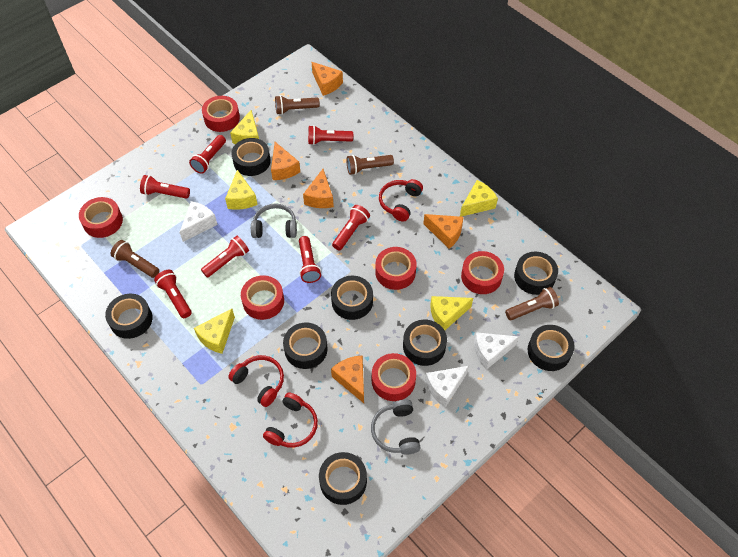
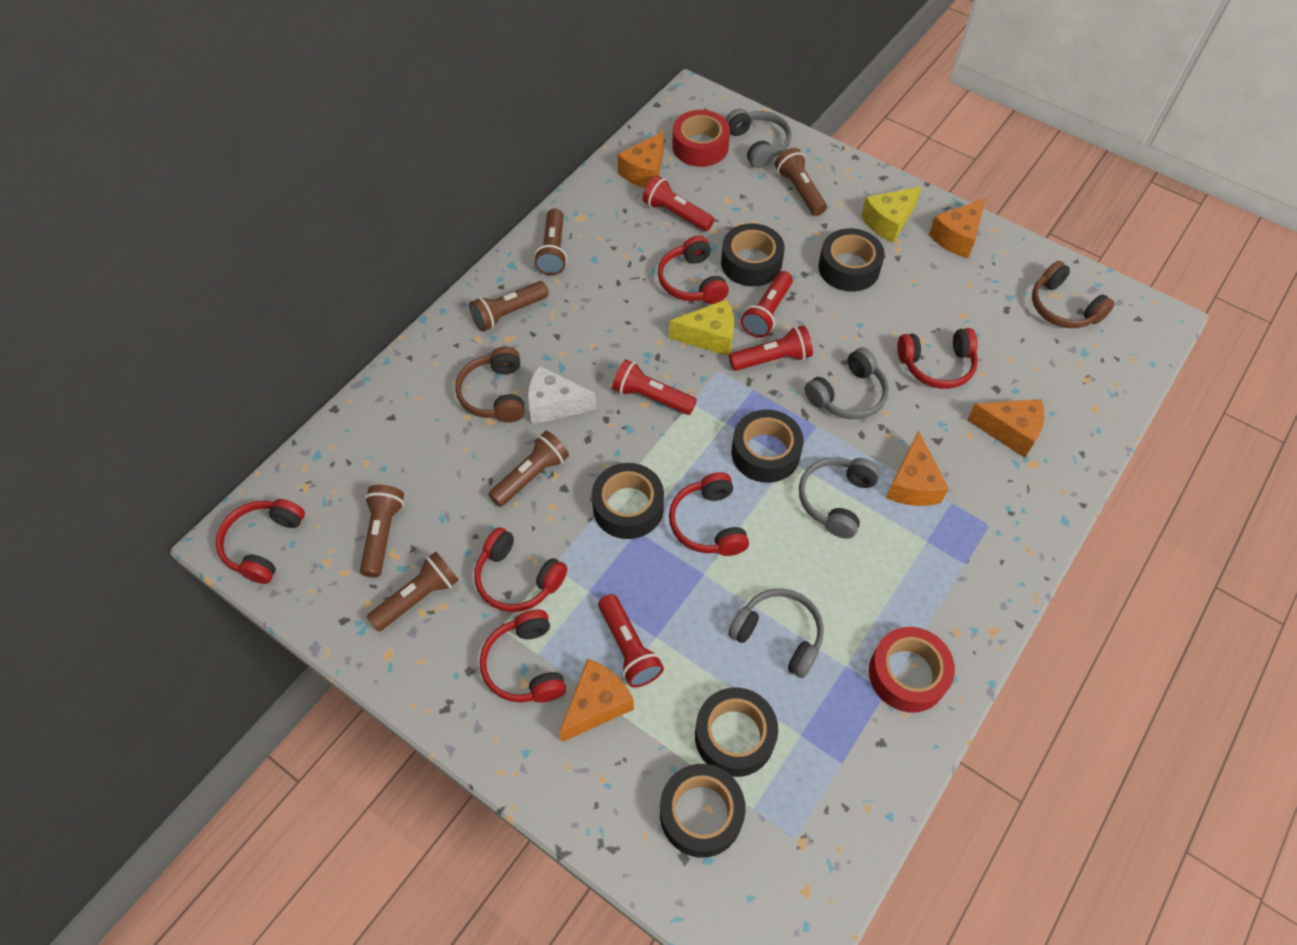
black tape: [105,294,152,339] [231,138,271,176] [283,323,328,369] [319,452,367,505] [331,276,373,320] [403,320,447,366] [514,252,558,295] [528,325,575,371] = 8 -> [592,463,664,539] [660,764,746,858] [695,688,778,777] [721,223,785,286] [732,410,804,483] [818,228,885,292] = 6
brown flashlight: [111,240,159,278] [275,95,320,115] [346,155,394,175] [505,287,559,320] = 4 -> [360,485,404,577] [367,552,458,631] [469,281,549,332] [488,431,569,507] [534,208,567,275] [775,148,827,216] = 6
brown headphones: none = 0 -> [455,346,525,423] [1032,261,1115,328] = 2
grey headphones: [251,203,297,238] [371,399,420,455] = 2 -> [726,109,792,168] [728,588,824,678] [799,457,880,539] [804,347,889,419] = 4
red flashlight: [140,175,190,199] [154,270,192,318] [189,135,226,174] [201,236,249,278] [299,236,321,283] [308,125,353,145] [332,205,370,250] = 7 -> [598,594,664,688] [612,359,697,415] [642,175,714,231] [729,325,813,371] [741,271,793,338] = 5
red headphones: [228,355,284,407] [263,393,318,448] [379,179,423,222] = 3 -> [216,499,305,584] [474,527,567,612] [480,609,566,703] [658,236,729,304] [669,472,749,556] [897,328,978,389] = 6
red tape: [79,197,123,238] [202,96,240,132] [241,275,284,320] [372,353,416,401] [375,247,417,290] [461,251,504,294] = 6 -> [672,110,730,167] [869,627,955,713] = 2
white cheese: [179,201,218,242] [425,366,469,408] [474,332,519,370] = 3 -> [528,365,597,425] = 1
yellow cheese: [194,309,235,354] [225,170,258,210] [230,110,259,144] [430,296,473,330] [460,180,498,217] = 5 -> [669,299,734,356] [861,186,921,243] = 2

